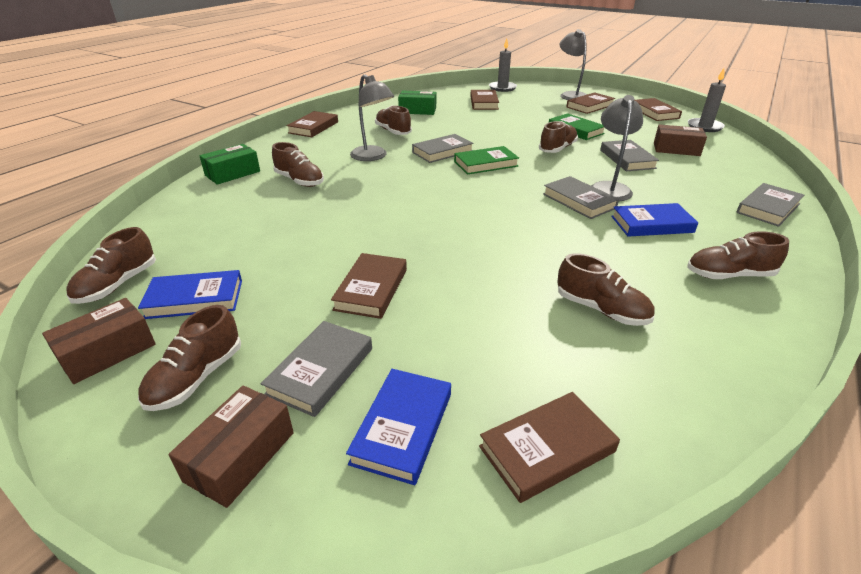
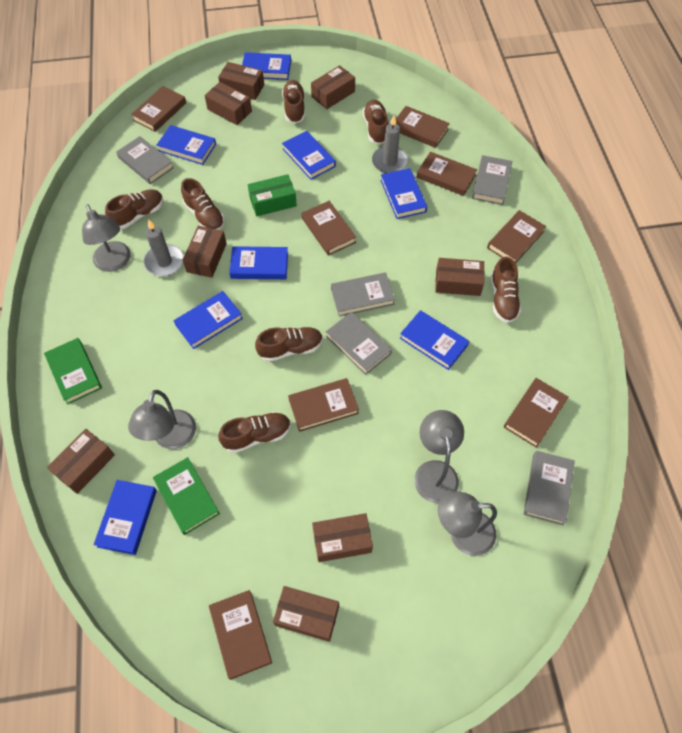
blue book: [138,270,242,319] [346,369,451,485] [611,203,698,237] = 3 -> [94,480,157,555] [156,125,216,165] [174,291,243,349] [229,246,288,279] [242,52,291,80] [282,131,336,180] [380,168,427,219] [400,310,469,370] = 8
brown book: [286,111,338,137] [331,253,407,319] [470,90,499,110] [479,392,620,503] [566,92,615,114] [635,98,682,121] = 6 -> [131,86,186,132] [209,590,272,680] [288,378,359,432] [302,201,356,256] [396,106,450,148] [417,152,477,196] [487,210,546,263] [504,378,569,448] = 8
brown box: [42,298,156,384] [168,385,294,508] [654,124,707,156] = 3 -> [47,429,115,494] [183,226,227,278] [205,82,252,125] [218,62,264,100] [273,586,339,642] [311,65,355,109] [312,513,373,562] [435,258,484,296] = 8
green box: [199,144,260,185] [398,91,436,115] = 2 -> [248,174,297,216] = 1
grey lamp: [350,74,394,161] [560,29,587,100] [591,95,643,201] = 3 -> [82,204,131,272] [128,390,196,449] [414,410,464,503] [438,491,497,556] = 4

